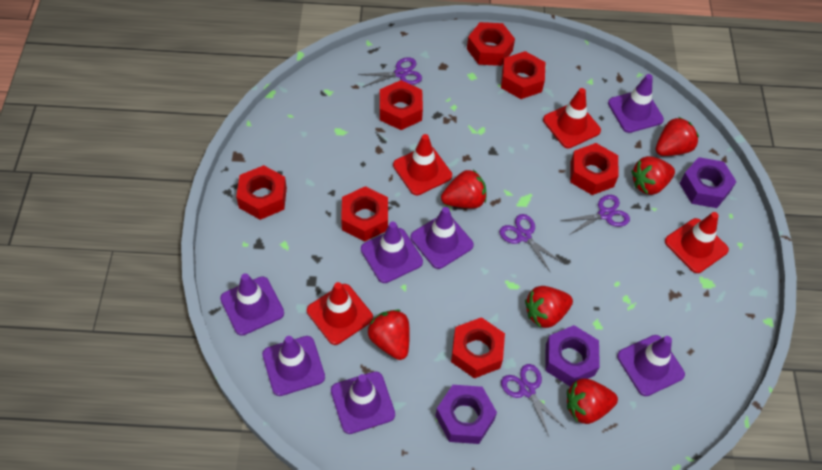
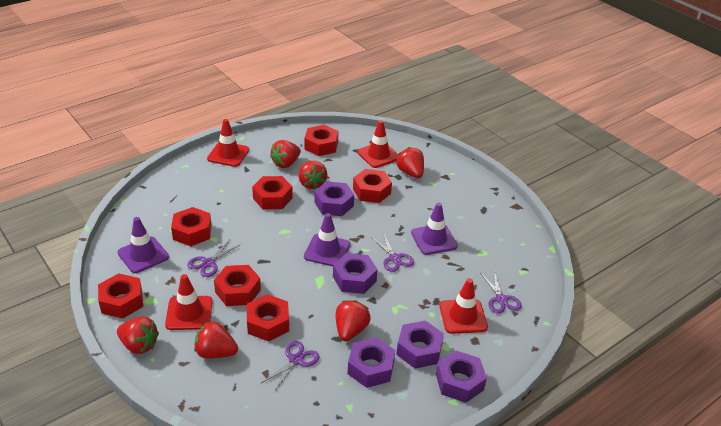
purple nut: [436,385,497,444] [545,325,600,387] [679,157,737,208] = 3 -> [315,181,354,216] [333,253,378,294] [348,337,395,388] [396,320,444,369] [436,351,487,403] = 5
purple traffic cone: [220,273,284,336] [262,336,325,396] [331,371,395,434] [361,222,423,283] [410,207,474,269] [608,74,664,133] [617,335,685,396] = 7 -> [117,217,169,273] [304,213,350,266] [411,203,458,255] = 3

